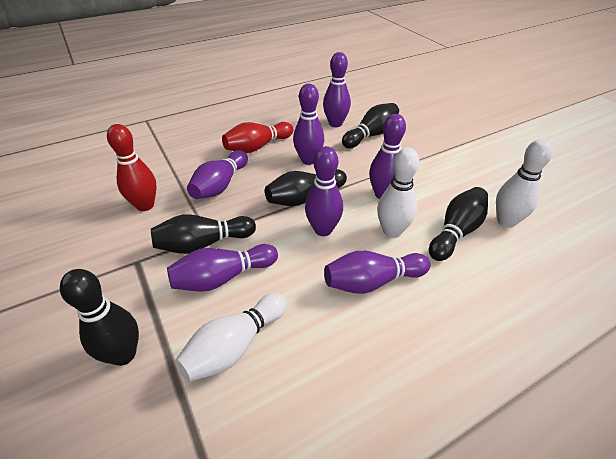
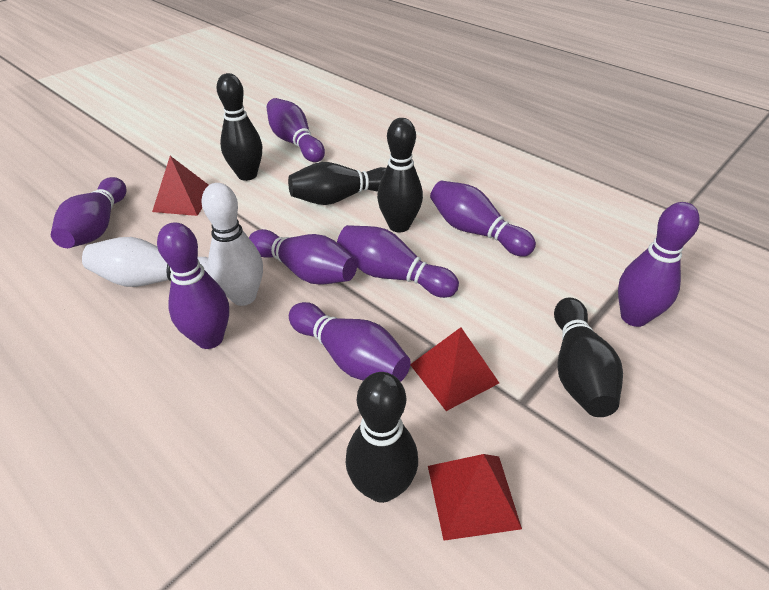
purple bowling pin: [167,244,278,292] [187,150,248,199] [293,84,324,165] [305,146,343,236] [323,52,351,127] [324,250,430,294] [369,114,406,199] = 7 -> [51,177,126,248] [157,222,229,349] [249,229,357,285] [266,98,325,162] [289,302,411,382] [337,225,459,298] [430,181,536,257] [618,202,700,327] = 8
red bowling pin: [107,124,156,211] [222,122,293,153] = 2 -> none = 0
red pyramid: none = 0 -> [152,156,209,216] [410,327,499,411] [428,454,522,541] = 3
white bowling pin: [175,293,287,382] [377,148,420,238] [496,139,554,228] = 3 -> [82,237,210,287] [201,183,263,306] = 2

